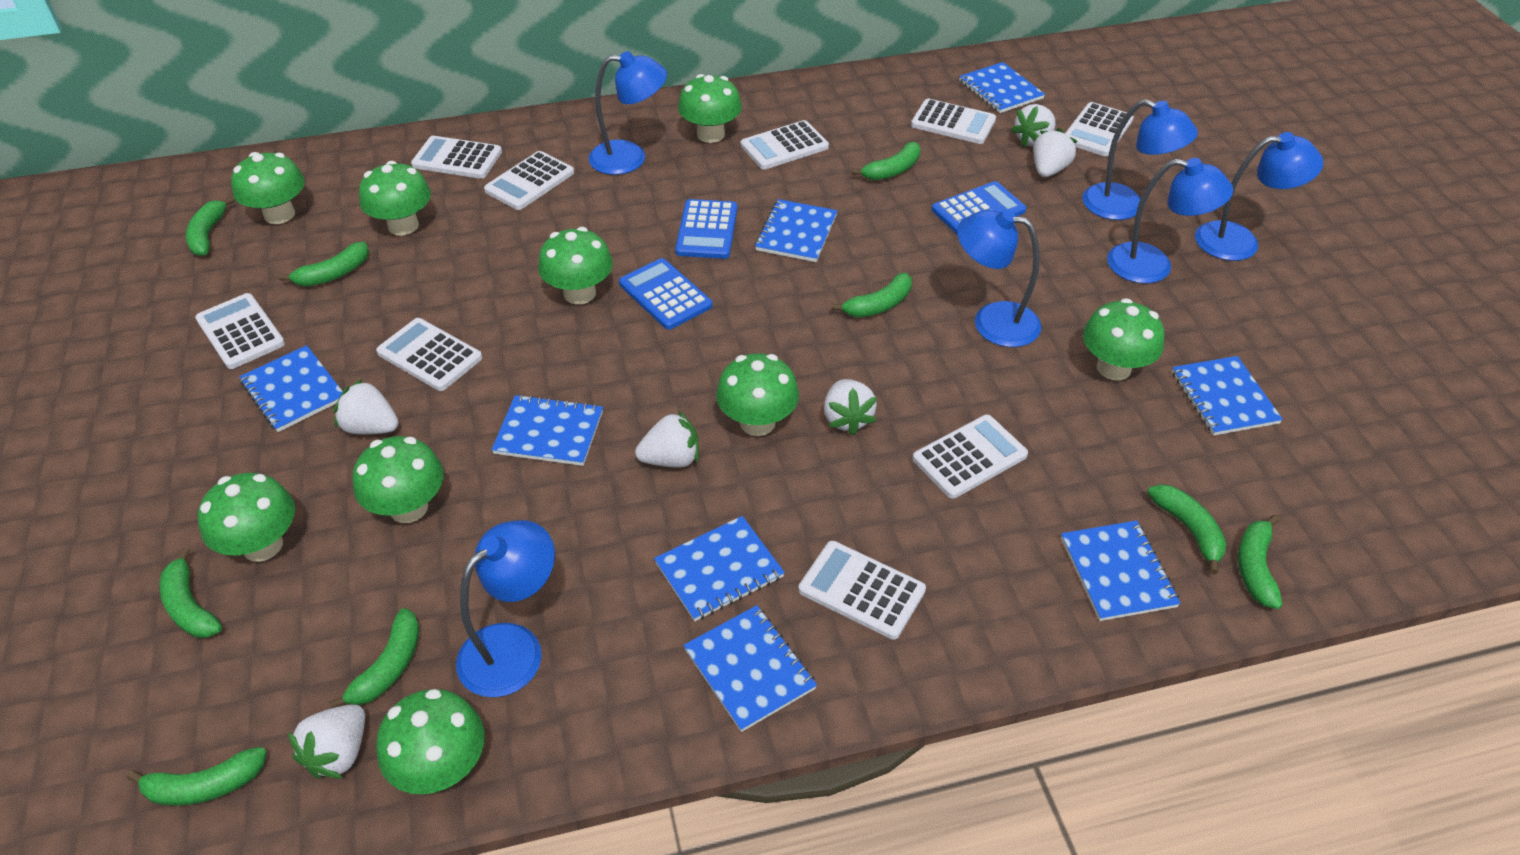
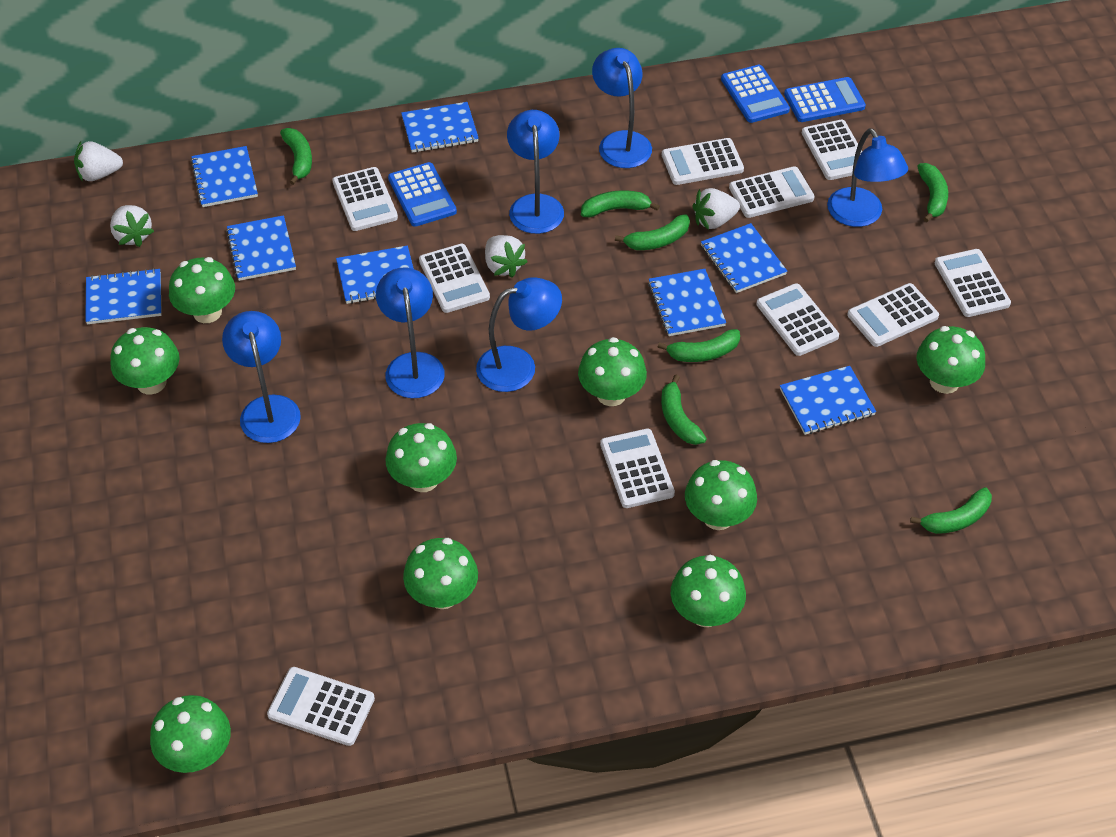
green banana: [127,747,267,806] [160,548,222,638] [186,196,234,256] [279,242,369,287] [328,608,420,708] [831,273,912,318] [852,142,920,180] [1147,484,1226,574] [1238,515,1282,609] = 9 -> [280,128,312,185] [581,190,660,217] [615,214,690,250] [658,329,740,362] [661,374,707,445] [910,487,992,534] [917,163,948,222] = 7
white calculator: [195,293,285,369] [376,318,482,391] [411,136,502,179] [484,151,574,210] [741,120,829,170] [798,541,926,640] [911,99,996,144] [913,415,1028,499] [1065,102,1134,156] = 9 -> [267,667,375,746] [332,167,398,231] [419,244,490,313] [600,429,675,508] [662,138,744,185] [729,166,815,218] [756,283,839,356] [802,120,862,180] [847,283,939,347] [935,249,1011,317] = 10
white strawberry: [288,704,365,779] [334,379,399,435] [635,411,699,468] [824,379,877,436] [1011,104,1056,147] [1033,128,1078,177] = 6 -> [74,141,123,182] [110,205,154,247] [485,235,528,278] [692,188,740,230] = 4

